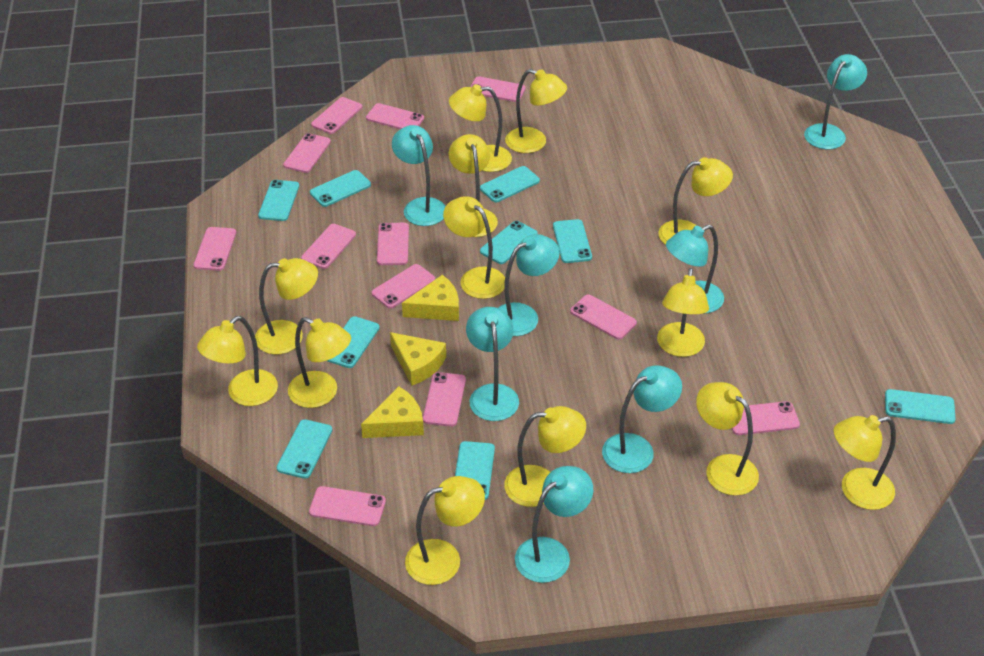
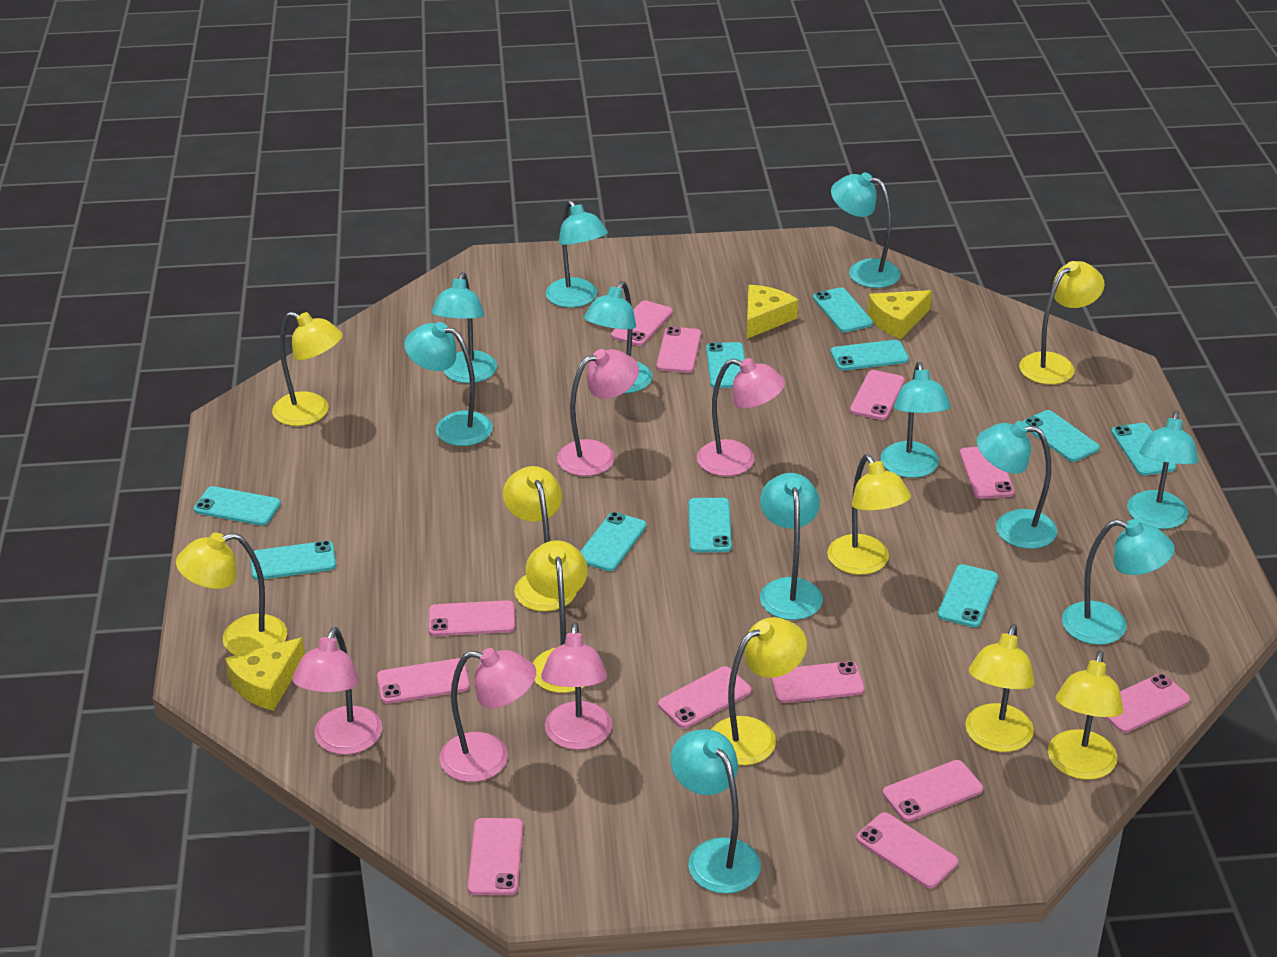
pink lamp: none = 0 -> [292,627,382,755] [439,648,536,782] [541,622,612,750] [557,349,639,476] [697,358,785,476] = 5
turquoise lamp: [392,125,446,226] [466,307,519,421] [498,234,560,336] [515,466,593,583] [602,365,682,473] [666,225,724,313] [804,54,867,149] = 7 -> [404,322,493,446] [431,272,497,383] [545,200,608,308] [584,281,653,393] [671,729,761,894] [760,473,823,620] [831,172,900,288] [881,362,951,478] [977,421,1057,549] [1062,519,1175,645] [1127,411,1199,529] = 11
turquoise phone: [258,180,299,221] [277,419,332,479] [310,170,371,207] [327,316,380,368] [455,441,495,500] [480,166,540,202] [480,221,538,264] [553,219,592,263] [885,389,956,424] = 9 -> [194,486,281,526] [251,541,336,580] [580,512,646,571] [688,498,732,552] [706,342,745,388] [813,287,873,332] [831,340,909,371] [937,564,998,627] [1023,410,1100,462] [1111,423,1176,476] = 10
yellow lamp: [197,316,278,406] [255,258,318,355] [288,317,351,408] [405,476,485,585] [443,196,505,299] [448,134,498,237] [449,84,512,172] [504,406,586,507] [505,69,567,153] [657,268,709,357] [658,157,733,245] [696,382,759,496] [834,415,896,510] = 13 -> [176,533,287,655] [272,312,343,426] [503,466,576,612] [526,540,588,693] [711,617,807,765] [827,454,911,575] [965,624,1035,752] [1019,261,1105,385] [1048,651,1123,780] = 9

